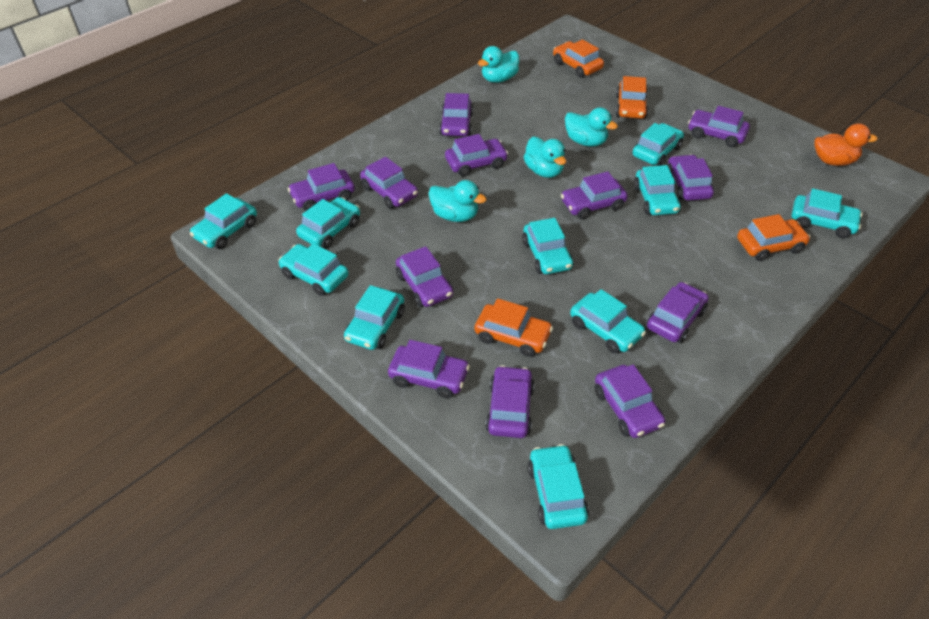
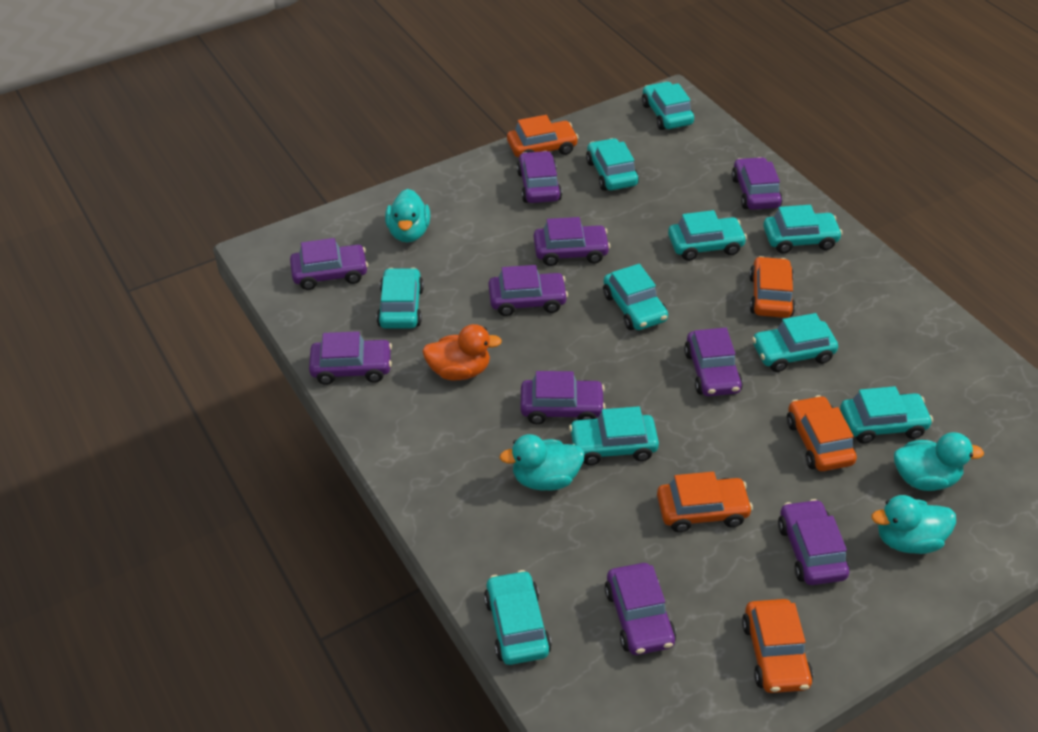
orange car: [475,298,553,357] [553,39,604,78] [616,76,648,119] [737,214,810,261] = 4 -> [507,115,579,157] [657,472,753,532] [742,599,813,693] [749,256,795,318] [787,395,857,471] = 5
purple car: [288,163,355,211] [360,157,418,209] [388,340,470,398] [396,246,453,307] [439,93,473,136] [445,134,508,177] [485,365,534,438] [561,171,628,219] [594,364,665,438] [646,282,708,343] [668,154,714,201] [688,106,750,147] = 12 -> [290,238,368,290] [309,331,392,385] [488,265,568,316] [517,151,562,203] [521,371,606,424] [534,217,610,266] [605,563,676,655] [684,328,743,396] [732,157,783,210] [778,499,849,585] = 10

